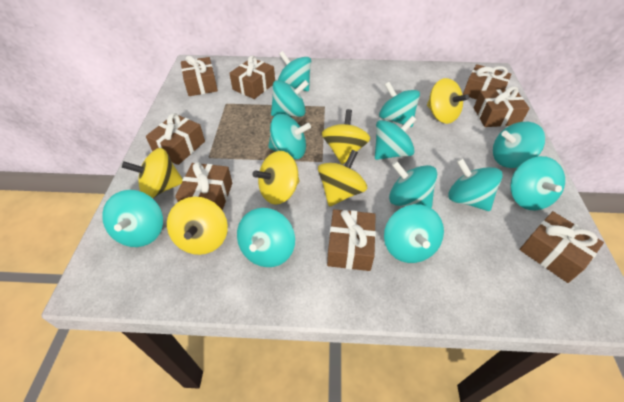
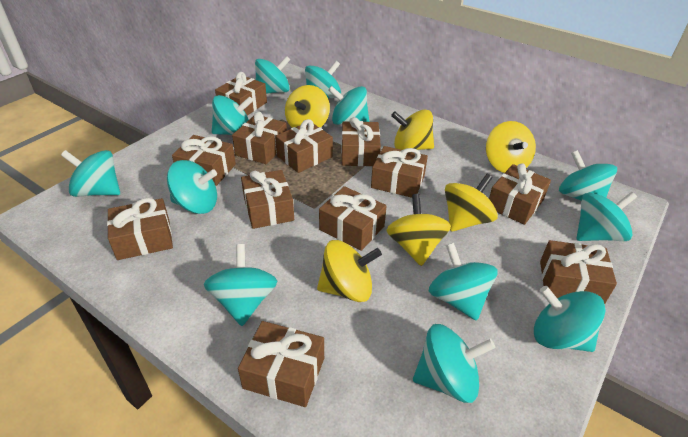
brown gift: [146,113,205,165] [175,162,232,210] [181,56,218,96] [229,55,275,99] [327,209,376,271] [463,64,512,99] [474,86,530,127] [520,211,604,283] = 8 -> [107,198,173,260] [172,135,236,186] [215,72,267,115] [232,112,287,164] [238,321,324,407] [241,170,294,229] [275,119,333,173] [319,186,387,251] [341,117,381,166] [371,146,428,198] [489,163,551,225] [540,240,617,304] = 12

